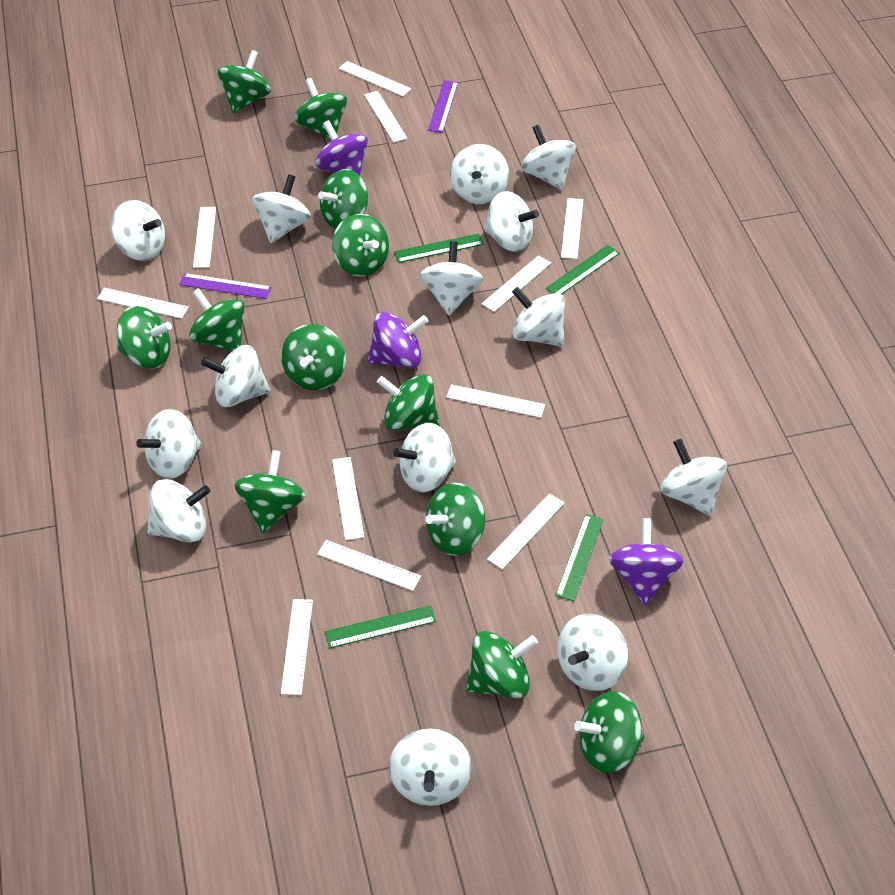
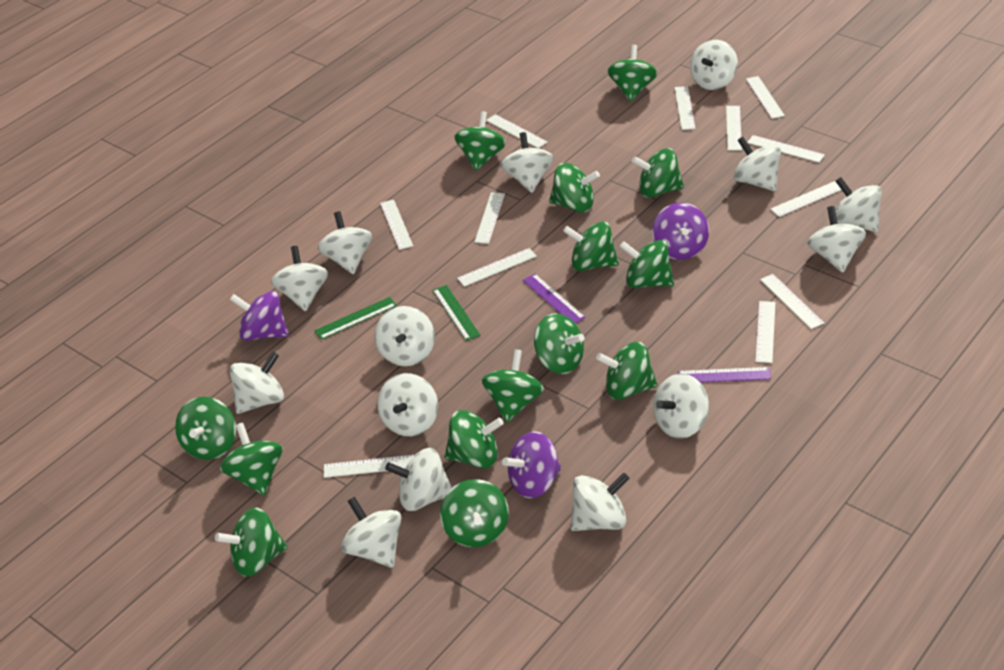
green ruler: [325,605,436,648] [394,233,484,263] [546,245,620,294] [555,514,604,601] = 4 -> [314,297,397,340] [433,285,481,341] = 2
green spinning top: [117,306,172,369] [189,288,245,351] [218,50,271,113] [234,450,306,533] [281,324,346,390] [294,78,347,141] [318,169,368,229] [332,214,389,277] [377,374,440,431] [425,483,485,556] [466,631,538,699] [574,691,644,773] = 12 -> [175,397,236,460] [215,508,288,577] [220,423,283,496] [440,479,509,547] [445,410,504,468] [454,111,506,171] [482,349,544,423] [534,313,584,374] [549,163,600,213] [563,222,619,271] [596,342,658,400] [608,45,657,102] [619,240,674,288] [632,148,684,198] = 14
white ruler: [97,287,189,319] [193,207,216,268] [281,599,313,695] [317,540,421,591] [332,457,364,540] [339,61,411,97] [364,91,408,143] [446,384,545,418] [481,255,551,312] [487,493,565,569] [561,198,583,259] = 11 -> [324,454,416,478] [380,200,413,250] [457,248,537,287] [474,192,505,244] [486,114,548,148] [675,86,695,130] [726,106,742,151] [746,76,785,119] [747,135,825,163] [755,301,776,363] [760,274,824,329] [770,181,841,217] = 12

